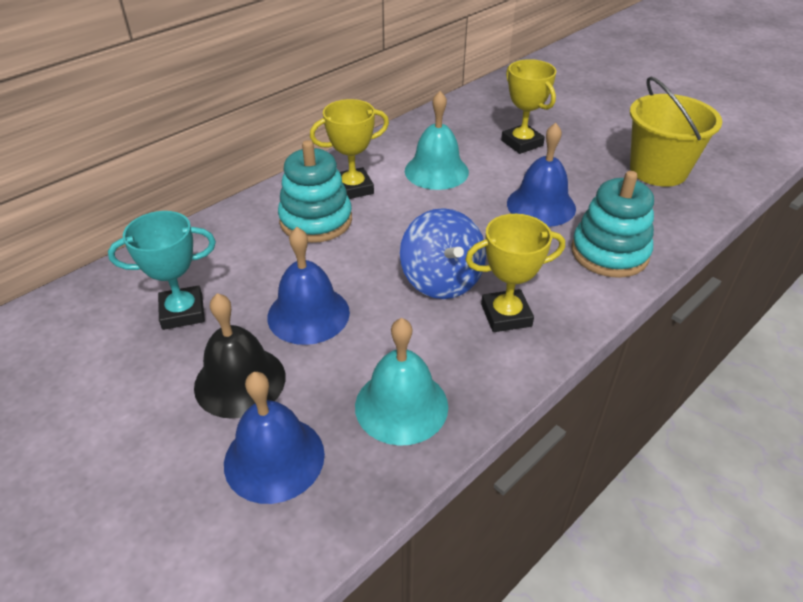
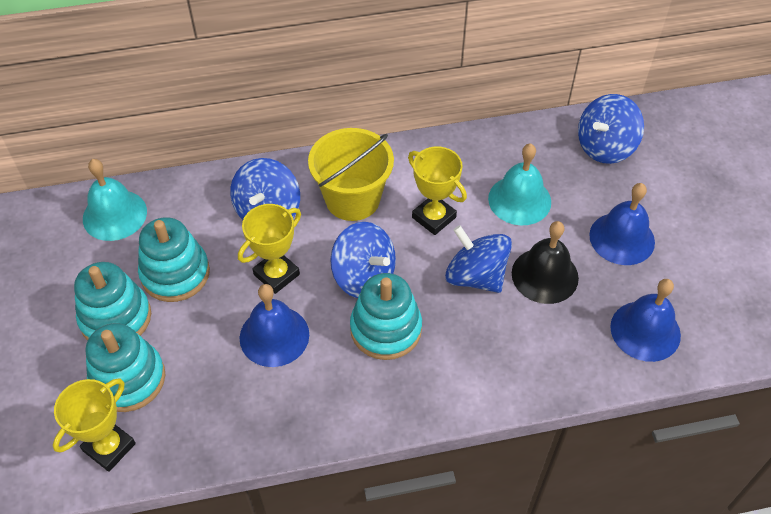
blue spinning top: [400,208,486,299] = 1 -> [230,158,300,220] [330,222,396,298] [445,225,512,293] [578,94,644,164] = 4
turquoise stacking toy: [278,140,352,243] [571,171,654,278] = 2 -> [74,262,151,340] [86,323,165,412] [138,217,210,302] [350,273,422,360] = 4
turquoise trophy: [108,211,216,330] = 1 -> none = 0

